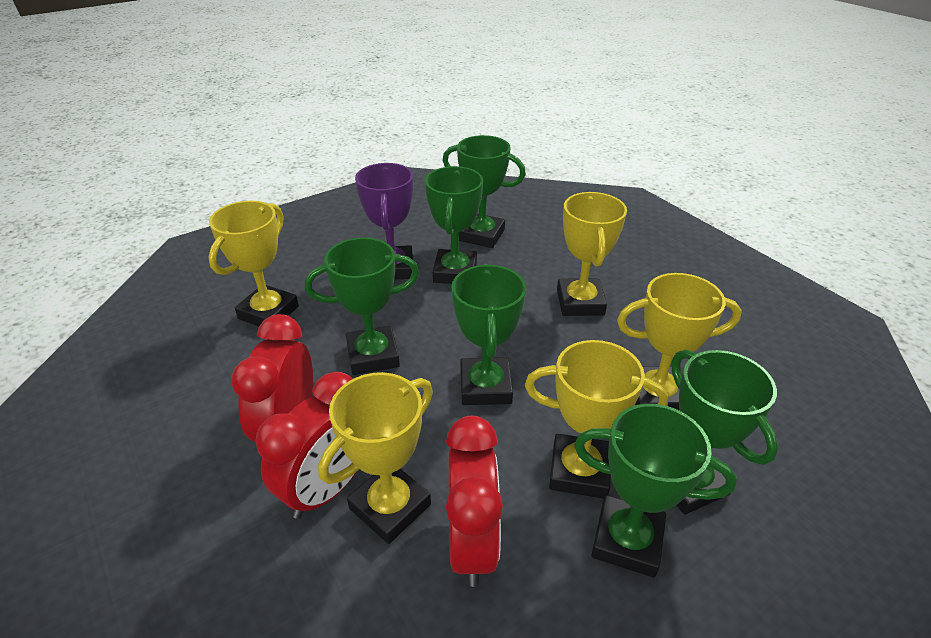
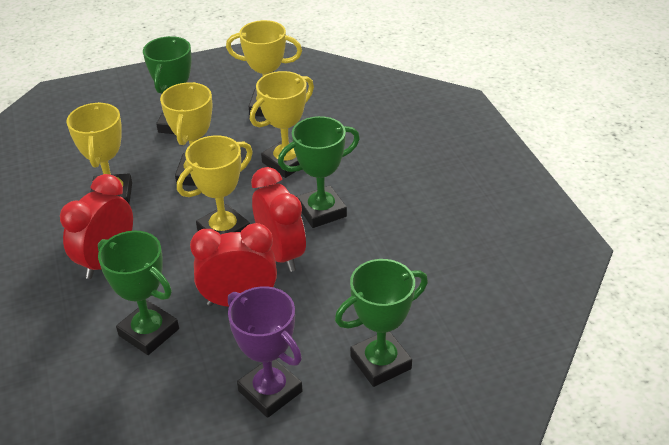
green trophy: [305,237,419,375] [425,166,483,284] [443,135,526,248] [452,264,526,405] [574,404,737,578] [671,350,778,515] = 6 -> [98,231,179,355] [143,36,192,134] [278,116,360,228] [335,259,428,387] = 4

